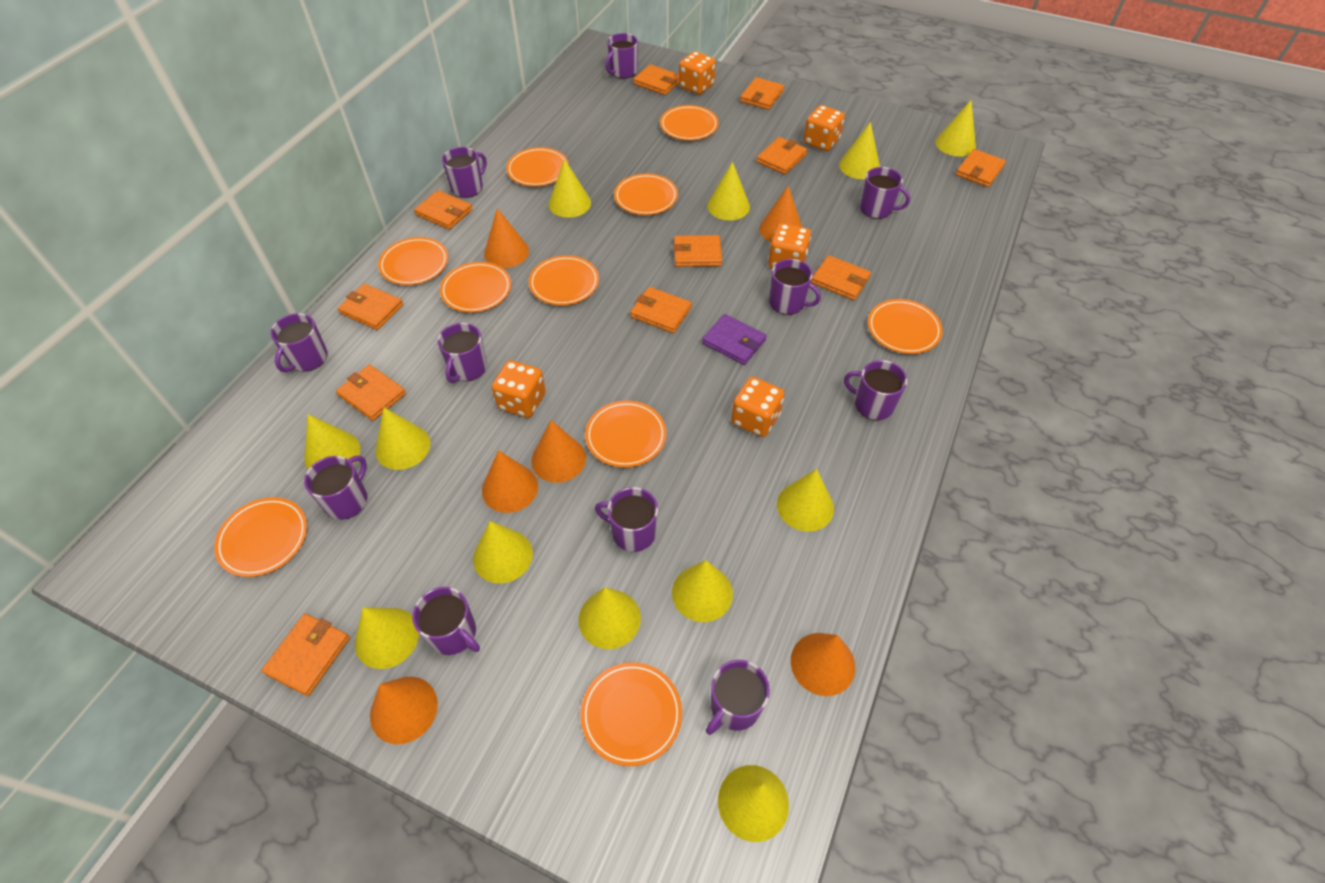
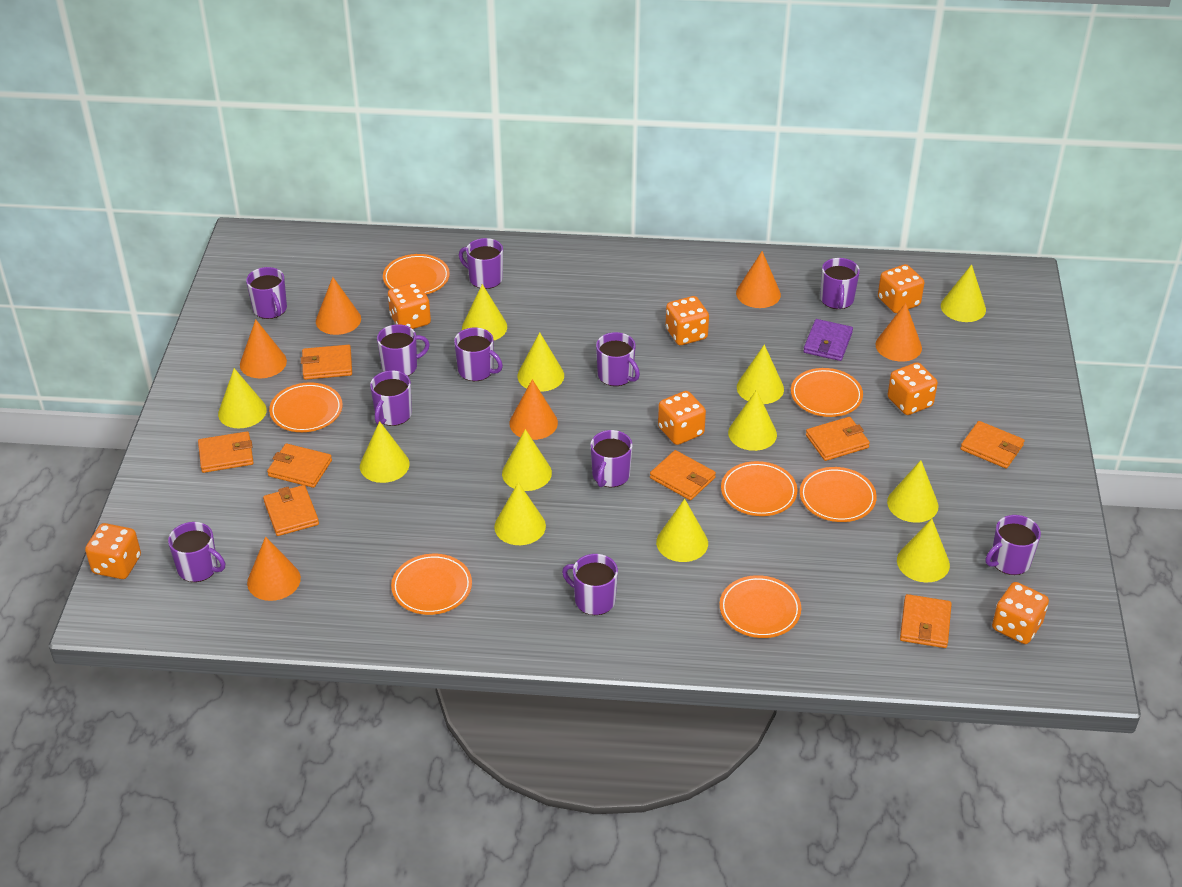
orange dice: [492,360,546,418] [679,51,716,95] [731,377,784,437] [768,223,811,268] [803,105,845,151] = 5 -> [85,523,141,579] [388,282,431,329] [658,391,706,445] [666,296,709,345] [878,264,924,313] [887,362,938,415] [992,582,1049,644] = 7
orange plate: [214,497,307,577] [378,237,448,285] [440,262,511,313] [506,147,569,187] [529,255,599,306] [580,662,682,766] [585,401,666,468] [614,173,678,215] [660,105,719,140] [868,299,943,354] = 10 -> [269,382,343,432] [383,254,450,295] [391,554,472,615] [720,575,801,638] [721,461,797,516] [791,368,863,417] [800,467,877,522] = 7
orange wallet: [261,614,350,696] [336,365,406,421] [338,284,403,330] [414,190,472,230] [630,287,692,333] [633,64,679,95] [673,235,722,267] [740,77,784,110] [756,137,807,175] [811,255,871,300] [956,149,1006,187] = 11 -> [198,431,254,473] [263,485,319,536] [267,444,332,488] [301,345,352,380] [650,450,716,500] [806,417,870,461] [900,594,952,648] [960,421,1025,469] = 8

